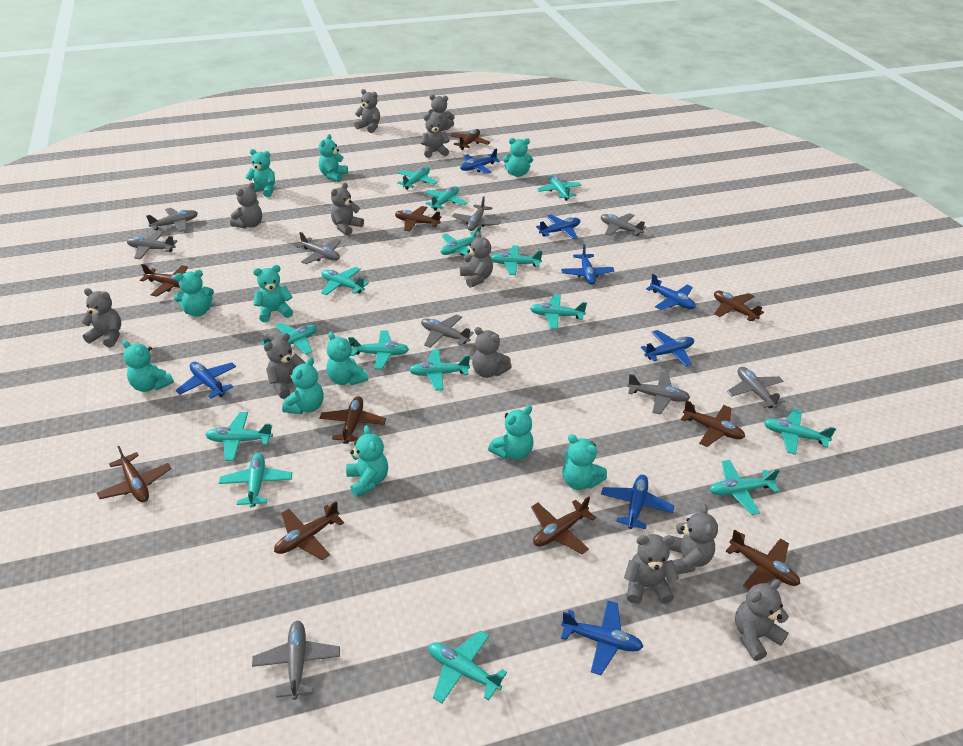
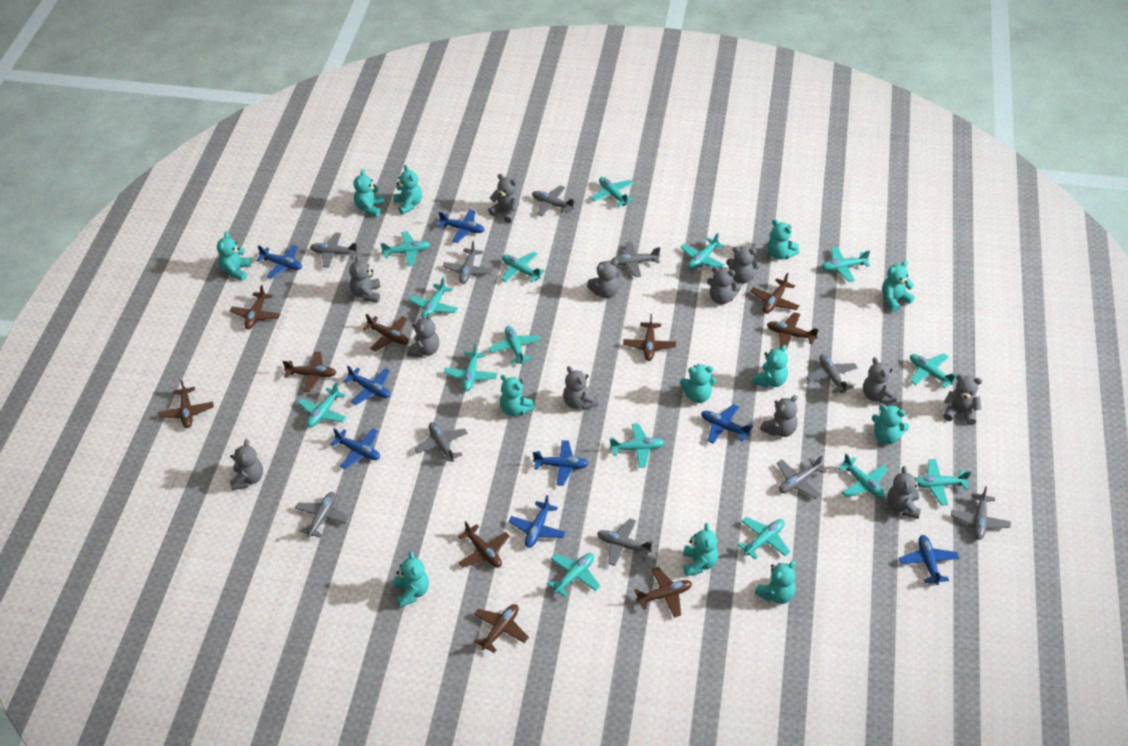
grey plane: [127,231,177,259] [146,208,198,232] [252,621,340,700] [295,232,341,264] [421,314,474,348] [452,196,501,231] [601,213,646,236] [627,372,690,415] [727,367,785,408] = 9 -> [295,492,350,538] [310,233,358,268] [414,422,468,463] [443,241,493,284] [532,185,577,217] [597,518,653,566] [611,242,660,277] [777,455,827,499] [806,354,858,393] [951,486,1011,540] = 10
turquoise teddy bear: [122,340,174,392] [174,270,214,317] [245,149,275,197] [253,265,293,322] [282,357,324,415] [319,134,348,182] [326,332,368,385] [346,425,388,497] [488,405,533,460] [503,138,533,177] [562,434,607,490] = 11 -> [217,231,251,281] [353,169,384,217] [393,165,422,215] [394,551,429,608] [500,375,536,416] [680,364,717,403] [683,523,718,576] [752,345,788,388] [755,561,796,604] [768,219,800,259] [872,405,909,444] [882,260,915,312] = 12

